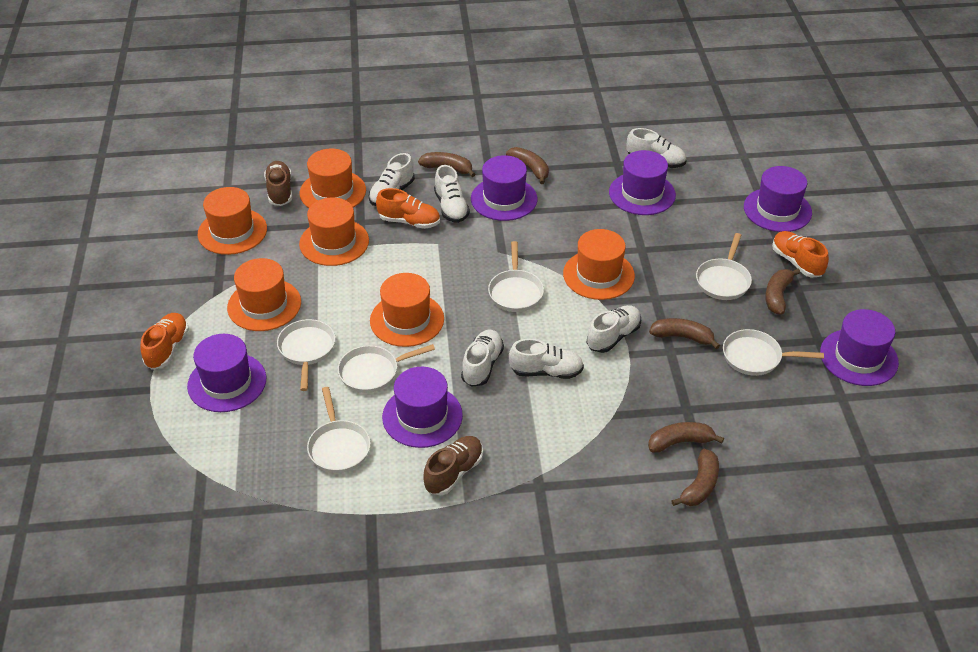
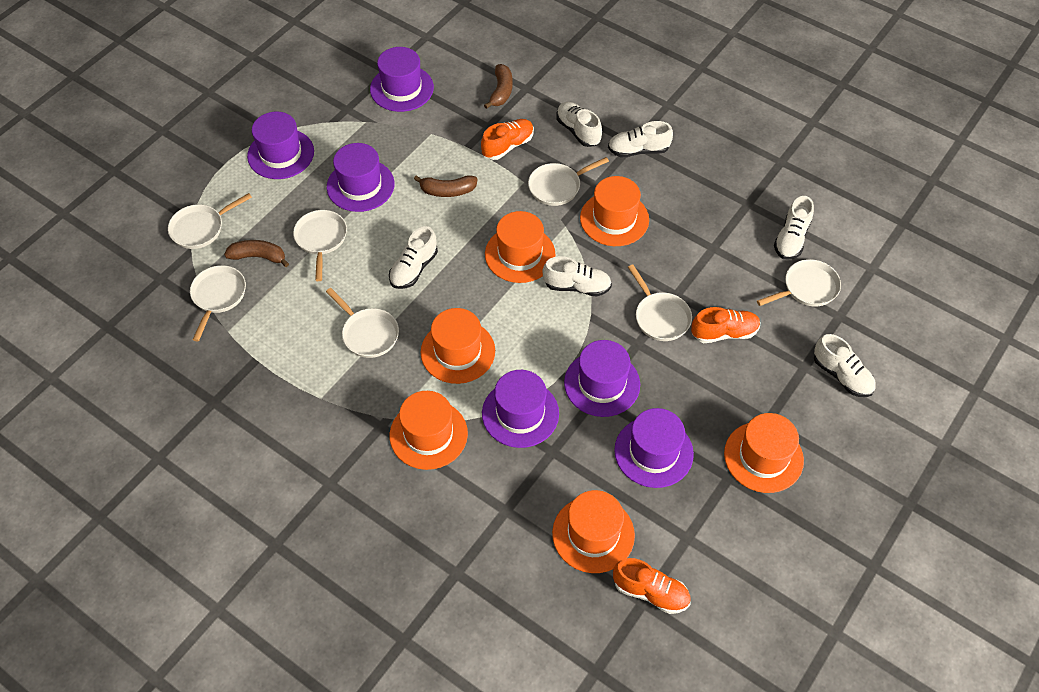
brown banana: [418,152,476,177] [506,147,549,184] [648,422,724,453] [649,318,720,349] [671,449,719,506] [765,269,800,315] = 6 -> [224,240,289,267] [414,175,478,197] [484,64,513,109] = 3
brown shoe: [264,161,292,206] [423,436,483,495] = 2 -> none = 0
white pan: [277,319,335,391] [307,387,371,473] [338,344,435,393] [488,241,544,312] [696,233,752,300] [723,329,824,376] = 6 -> [168,193,252,249] [190,265,246,342] [293,210,347,281] [326,288,399,358] [528,157,609,206] [628,264,692,341] [757,259,841,307] = 7

